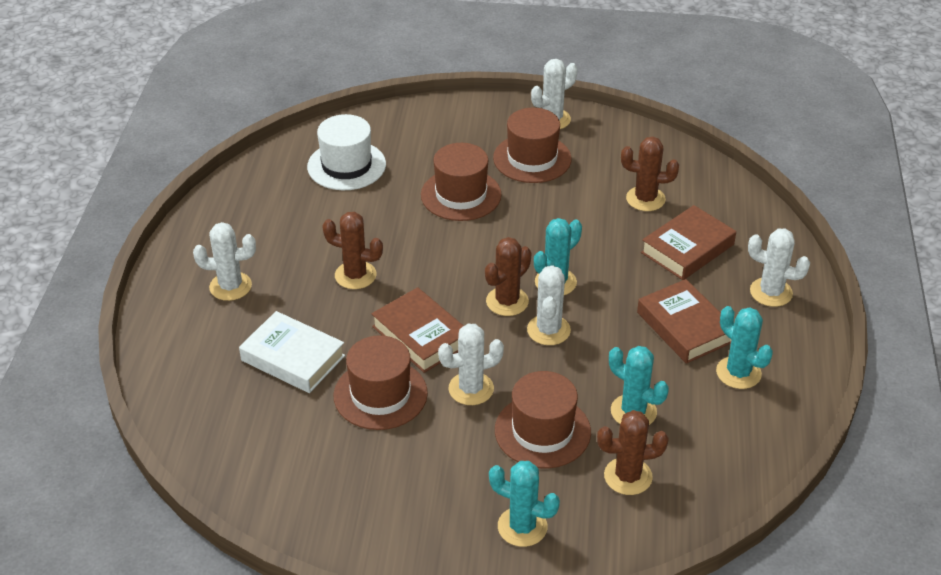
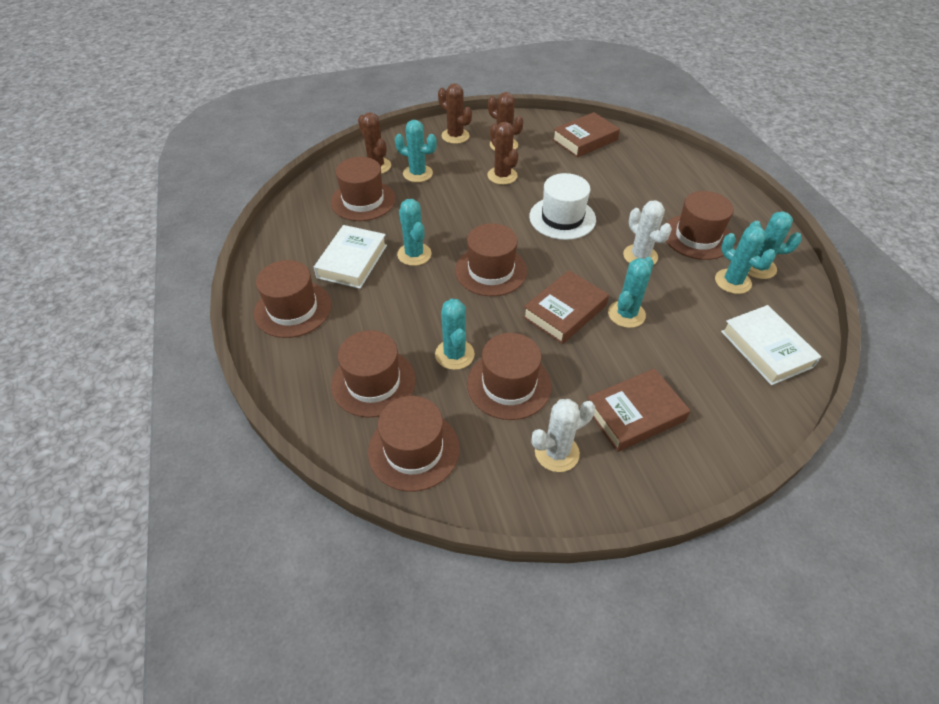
brown hat: [334,335,428,430] [421,143,502,221] [493,108,572,183] [495,371,591,469] = 4 -> [254,260,332,338] [331,157,396,221] [331,330,416,417] [368,396,460,492] [455,223,527,296] [467,333,552,420] [666,191,734,260] = 7
turquoise cactus: [489,461,560,547] [534,218,582,295] [609,346,669,425] [716,306,773,389] = 4 -> [395,120,437,182] [397,199,431,266] [435,298,475,370] [608,257,654,328] [715,225,775,294] [748,211,802,279] = 6
white book: [239,311,345,393] = 1 -> [314,225,387,289] [721,305,821,385] = 2
white cactus: [193,222,256,301] [438,324,504,405] [527,265,571,345] [531,59,577,129] [748,229,810,307] = 5 -> [532,399,595,472] [623,200,672,264] = 2

